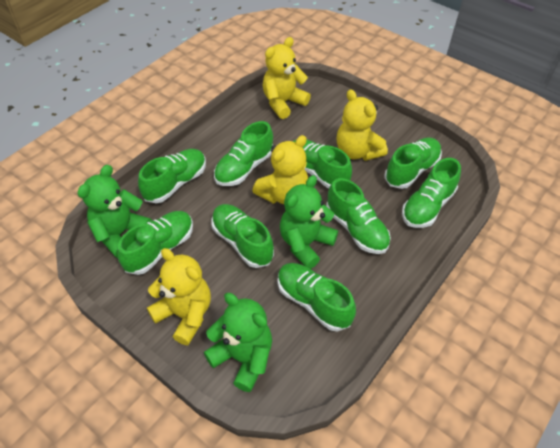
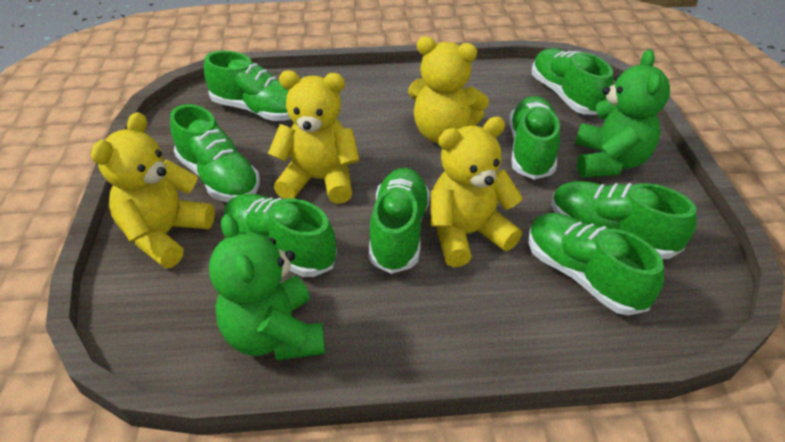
green shoe: [117,211,193,275] [138,149,206,203] [211,204,274,268] [214,121,273,186] [278,263,356,331] [293,140,352,189] [326,178,391,254] [385,138,442,189] [402,158,461,228] = 9 -> [170,104,260,202] [204,51,290,121] [224,194,337,277] [368,168,430,274] [509,96,560,180] [529,213,664,316] [532,48,613,115] [552,181,696,259] = 8
green teddy bear: [77,165,152,258] [204,293,272,392] [280,175,338,269] = 3 -> [209,214,325,361] [575,49,670,177] = 2

